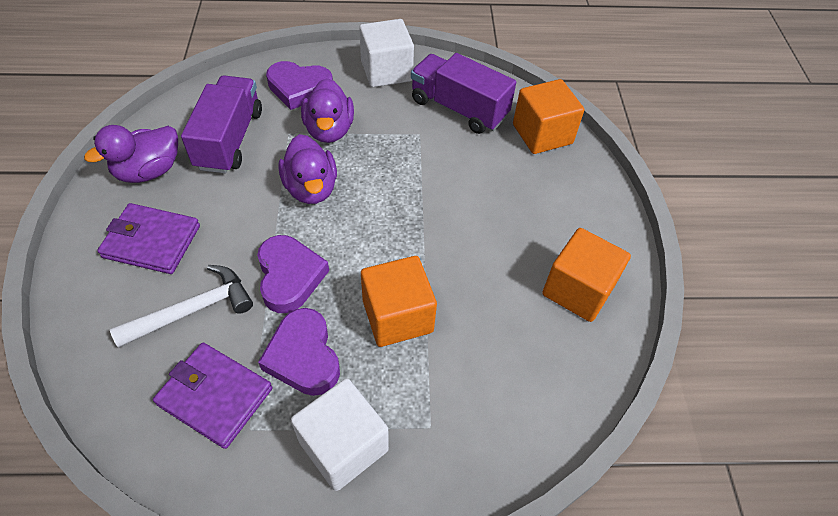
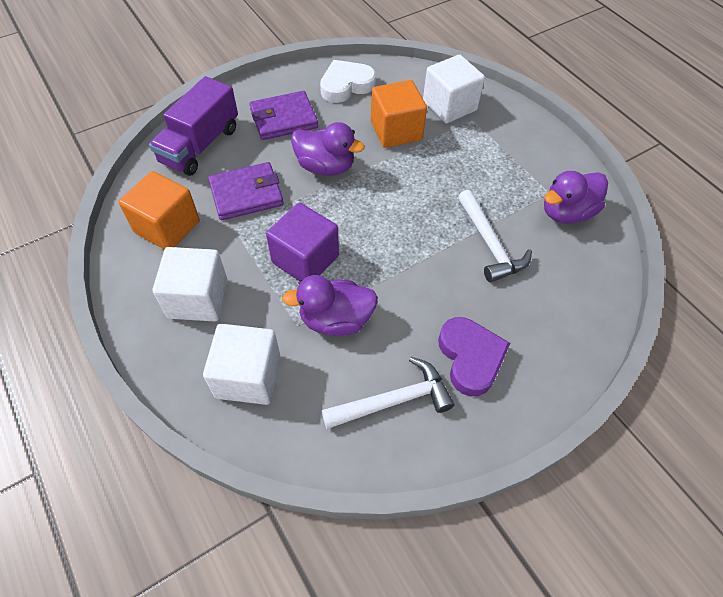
orange cube: [361,256,437,347] [513,79,584,154] [542,228,631,322] = 3 -> [119,171,200,249] [371,80,427,148] = 2
purple cube: none = 0 -> [266,202,339,281] = 1
purple heart: [257,235,329,313] [258,308,340,396] [266,61,333,110] = 3 -> [438,317,510,396] = 1
purple truck: [181,76,262,174] [411,53,516,134] = 2 -> [149,76,238,176] = 1
white cube: [291,378,389,491] [359,19,414,87] = 2 -> [153,247,227,322] [203,324,280,405] [423,54,485,123] = 3
white hammer: [110,265,253,348] = 1 -> [321,357,454,429] [458,190,532,282] = 2
white heart: none = 0 -> [320,60,376,103] = 1

